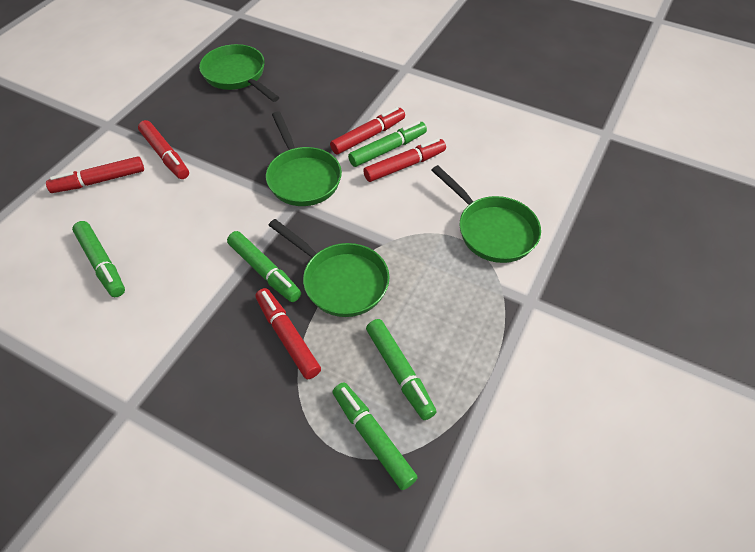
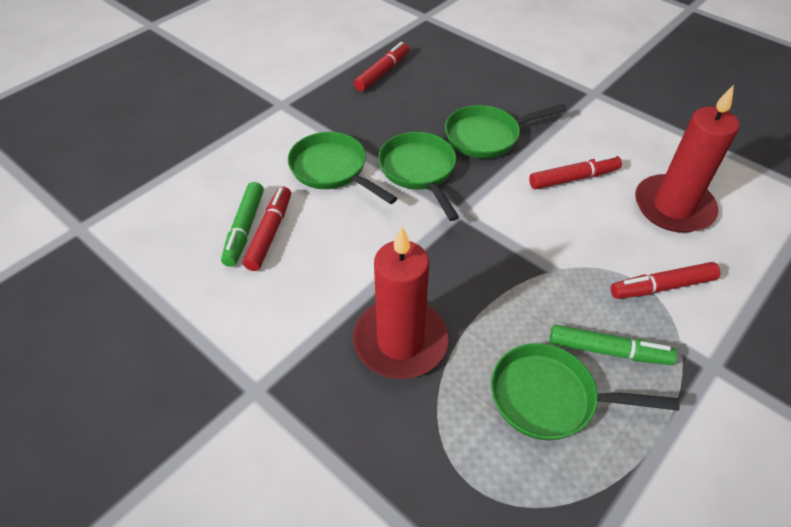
green marker: [72,221,125,297] [227,231,301,302] [333,382,418,490] [348,121,427,167] [366,319,437,420] = 5 -> [221,182,264,267] [550,325,677,365] = 2
red candle: none = 0 -> [353,227,449,379] [635,85,739,233] = 2
red marker: [46,156,144,193] [138,120,189,179] [256,288,321,379] [330,107,405,154] [363,138,446,182] = 5 -> [243,187,291,271] [354,42,409,92] [529,155,622,189] [611,262,720,299] = 4

